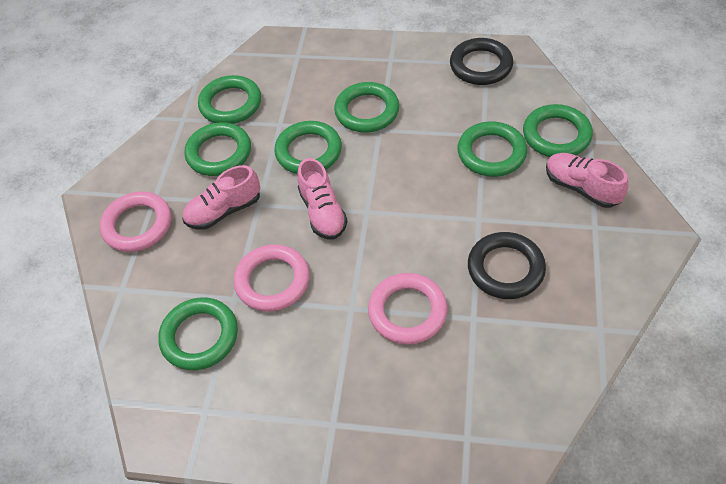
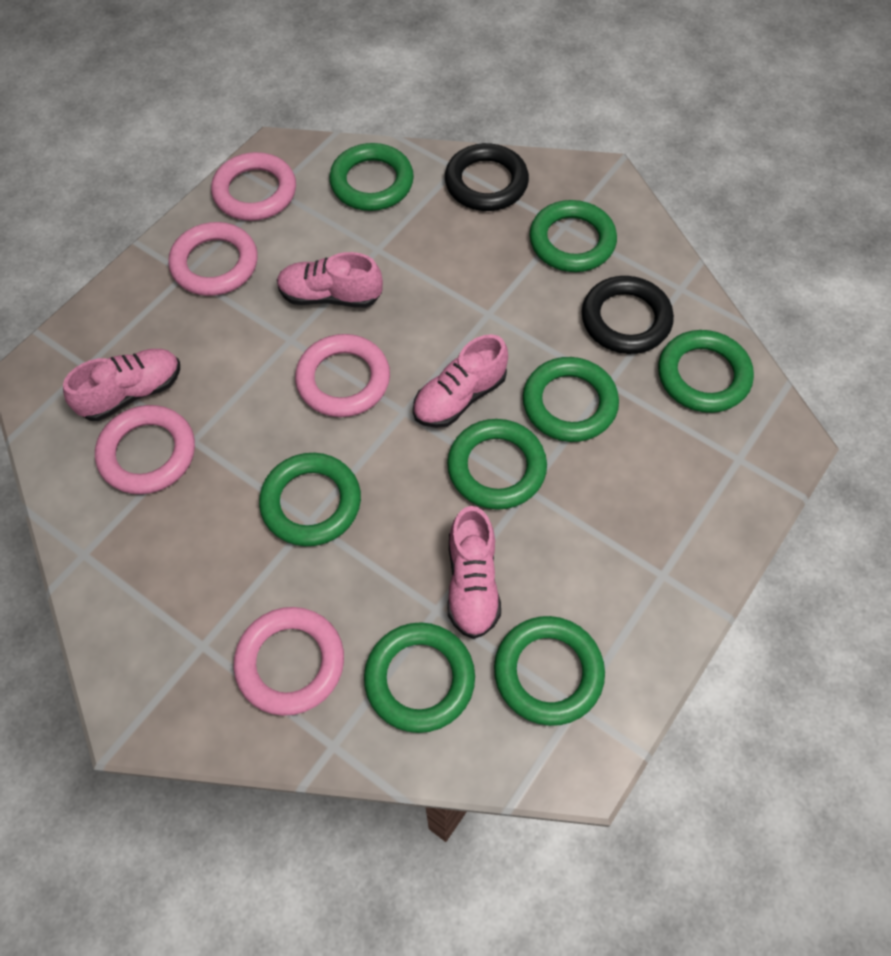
green ring: [158,297,238,370] [184,122,251,176] [198,75,261,124] [274,121,342,174] [334,82,399,132] [458,121,527,177] [523,104,593,157] = 7 -> [259,453,361,546] [329,143,414,211] [364,622,475,733] [447,419,547,510] [494,616,605,726] [523,357,619,442] [529,200,617,272] [658,330,754,413] = 8
pink ring: [100,192,171,252] [234,244,310,312] [368,273,448,344] = 3 -> [95,405,195,494] [168,222,258,296] [211,152,296,221] [234,607,344,716] [295,334,390,417] = 5
pink shoe: [183,165,260,230] [298,158,348,240] [546,153,629,208] = 3 -> [63,349,180,421] [277,252,383,308] [413,334,508,428] [447,506,501,639] = 4

